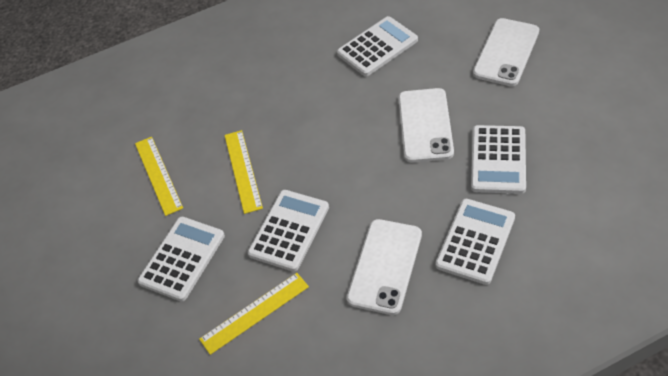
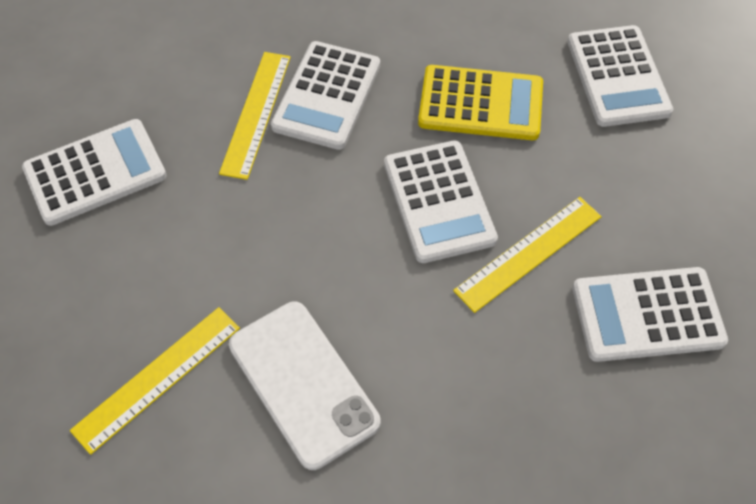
white phone: [347,219,422,315] [398,88,454,163] [473,18,539,86] = 3 -> [229,302,380,470] = 1
yellow calculator: none = 0 -> [418,65,543,140] = 1

